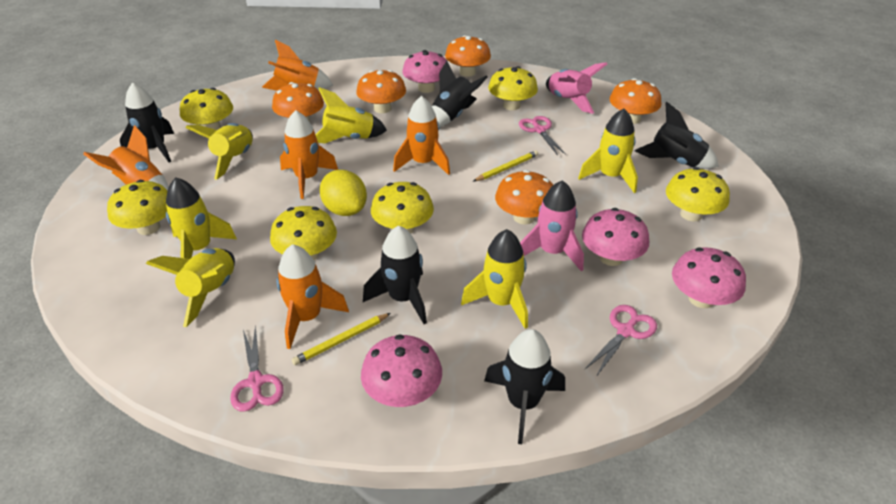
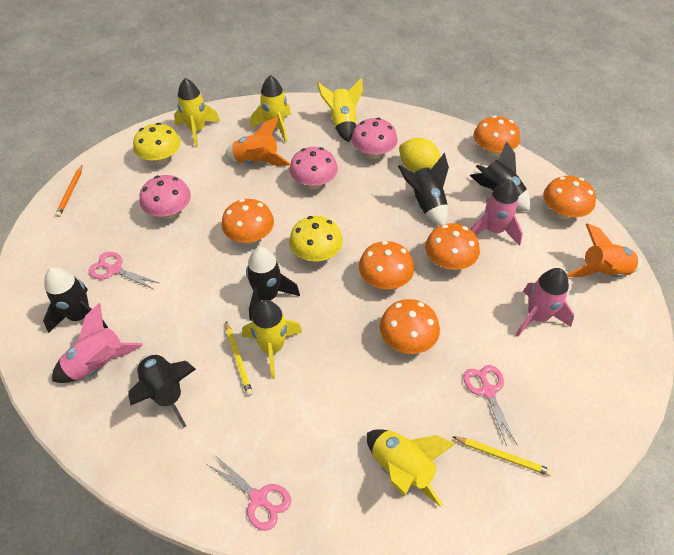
orange mushroom: [272,82,324,122] [356,70,406,113] [445,35,491,77] [495,170,553,225] [610,78,661,124] = 5 -> [221,199,274,244] [359,241,414,289] [380,299,440,354] [425,223,480,270] [473,115,520,157] [543,176,596,219] = 6
orange pencil: none = 0 -> [55,165,82,217] = 1
orange rocket: [83,125,169,190] [262,40,333,91] [277,244,349,349] [280,110,338,199] [393,96,450,175] = 5 -> [225,117,290,166] [567,224,642,277] = 2
pink mushroom: [361,334,442,407] [402,50,447,93] [582,208,649,266] [672,247,746,308] = 4 -> [139,175,191,219] [289,147,338,189] [351,118,398,159] = 3
pink rocket: [520,180,584,272] [546,62,607,114] = 2 -> [52,303,143,383] [471,179,523,246] [516,268,574,337] = 3
yellow mushroom: [107,180,168,235] [180,88,233,130] [270,206,337,260] [371,182,434,234] [488,66,538,110] [666,167,730,221] = 6 -> [133,123,181,165] [289,216,343,262] = 2
yellow rocket: [146,248,235,327] [166,178,237,259] [185,123,253,180] [316,87,387,143] [461,229,528,329] [578,109,638,193] = 6 -> [174,78,220,147] [242,300,302,379] [250,75,291,143] [317,78,363,142] [367,429,455,507] = 5

